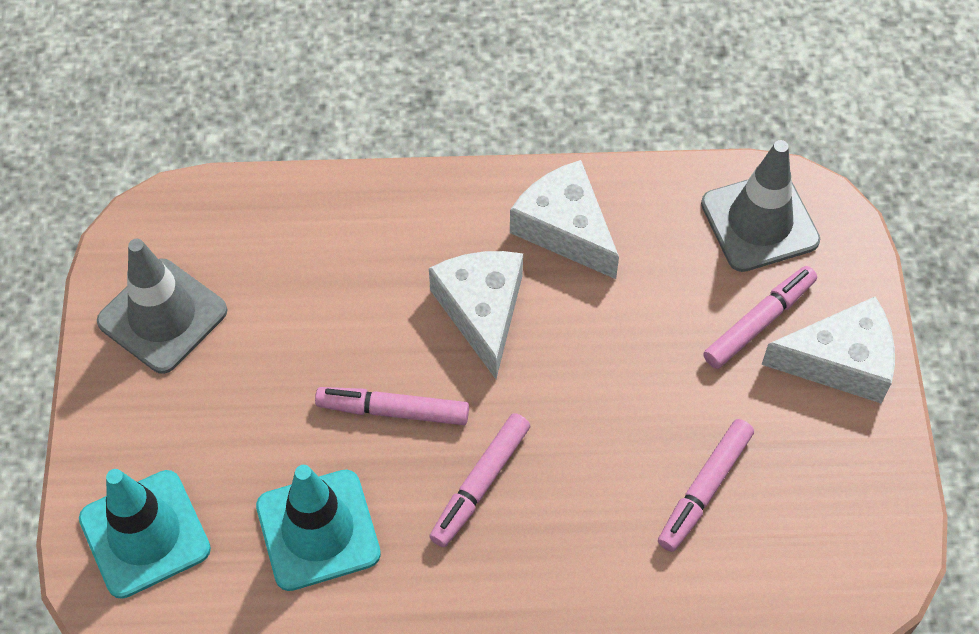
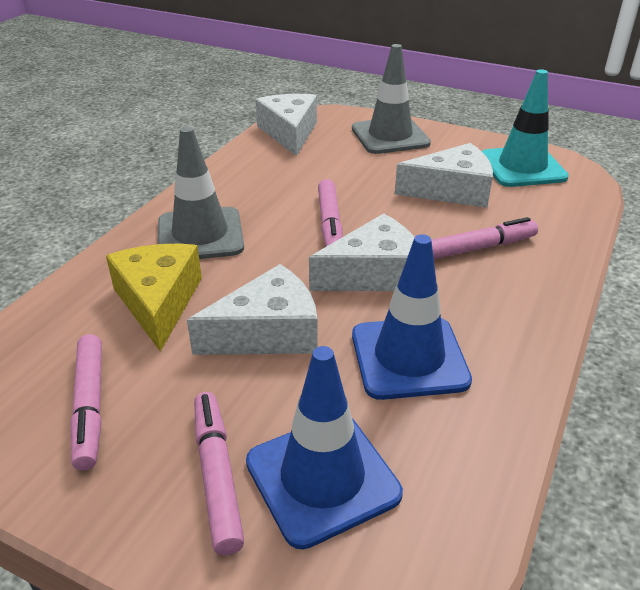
blue traffic cone: none = 0 -> [246,346,403,549] [352,234,472,400] = 2
turquoise traffic cone: [79,469,211,599] [256,465,381,591] = 2 -> [482,69,569,187] = 1
white cheese: [429,251,523,379] [510,160,619,279] [761,296,895,404] = 3 -> [187,264,318,355] [255,94,317,156] [309,214,415,291] [395,143,493,208] = 4
yellow cheese: none = 0 -> [106,244,202,352] = 1

